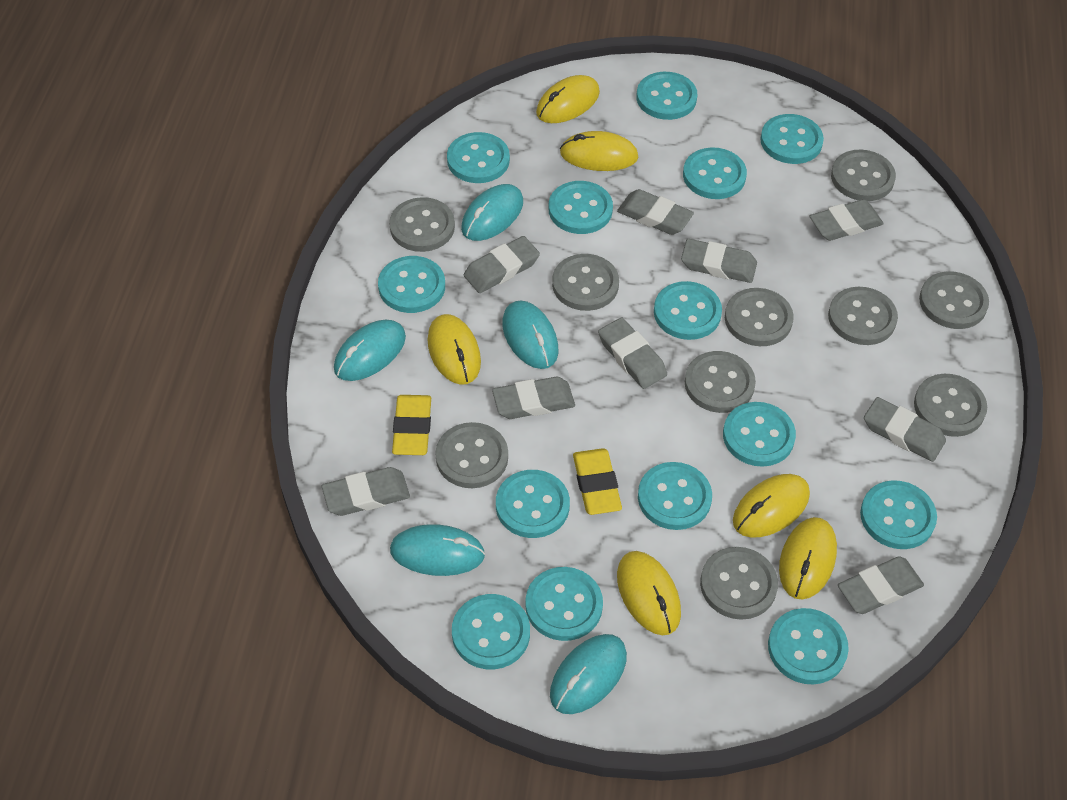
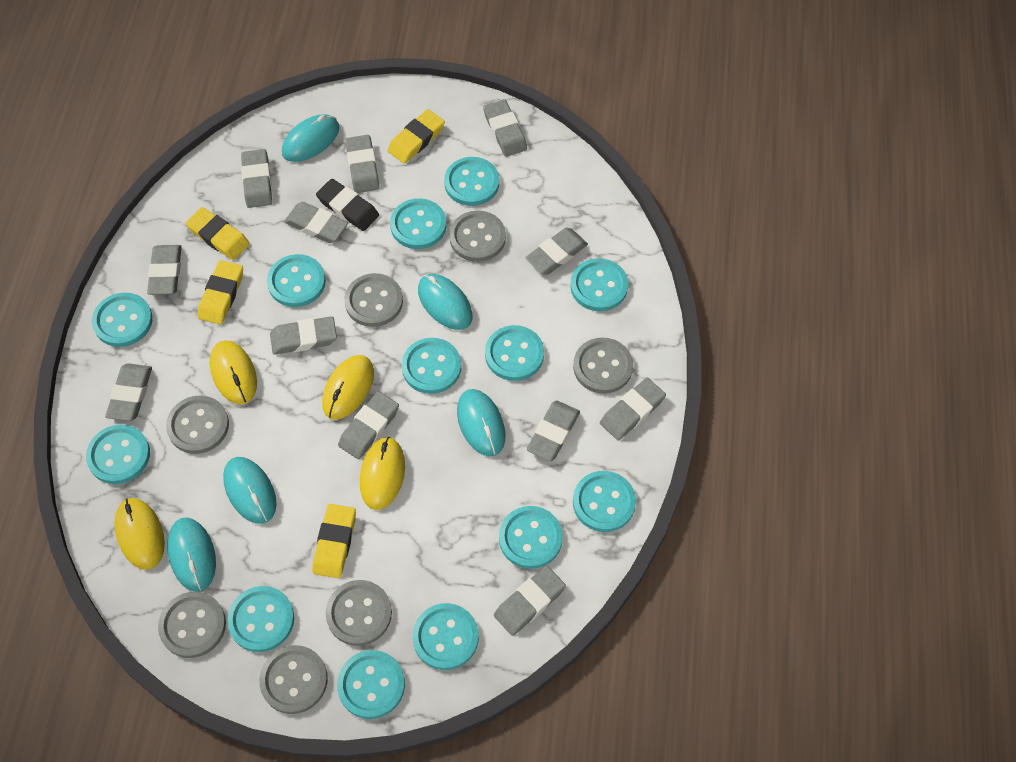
black eraser: none = 0 -> [316,179,379,231] = 1
grey button: [389,197,455,252] [435,422,508,488] [552,254,619,311] [685,351,756,413] [700,547,778,620] [725,288,794,346] [828,287,898,345] [831,150,896,201] [914,374,987,437] [919,271,989,329] = 10 -> [158,592,226,658] [166,395,229,454] [259,645,328,714] [326,580,392,646] [344,273,403,327] [449,210,506,262] [573,338,633,394] = 7
grey eraser: [322,467,410,516] [464,236,540,293] [492,377,575,419] [598,318,667,389] [617,189,694,235] [681,239,757,283] [809,199,884,241] [838,556,924,614] [864,397,946,462] = 9 -> [105,363,152,421] [147,245,182,295] [241,149,272,208] [270,316,337,355] [284,202,348,243] [338,391,399,459] [345,135,379,193] [483,99,527,157] [494,566,566,636] [525,228,588,275] [527,400,580,461] [600,378,666,440] = 12
turquoise button: [378,256,445,313] [447,132,510,183] [452,594,530,670] [496,470,570,538] [525,567,603,641] [548,181,613,234] [636,72,697,120] [638,462,712,530] [654,281,722,340] [683,147,747,199] [723,402,796,467] [760,114,824,164] [768,608,849,684] [860,480,937,549] = 14 -> [86,425,150,484] [92,293,152,347] [227,586,294,652] [267,254,326,307] [337,650,405,719] [390,198,446,249] [401,338,461,394] [412,603,479,670] [444,157,499,206] [485,325,544,381] [499,506,563,569] [570,258,628,311] [573,471,636,532] = 13
yellow eraser: [392,395,431,455] [573,448,622,515] = 2 -> [186,207,250,260] [198,260,243,324] [312,504,356,578] [388,109,445,164] = 4
yellow mouse: [427,314,481,385] [536,75,600,123] [560,131,638,171] [617,551,681,635] [733,474,810,537] [779,517,837,600] = 6 -> [114,498,165,570] [210,340,257,405] [322,355,374,420] [360,437,405,510] = 4

